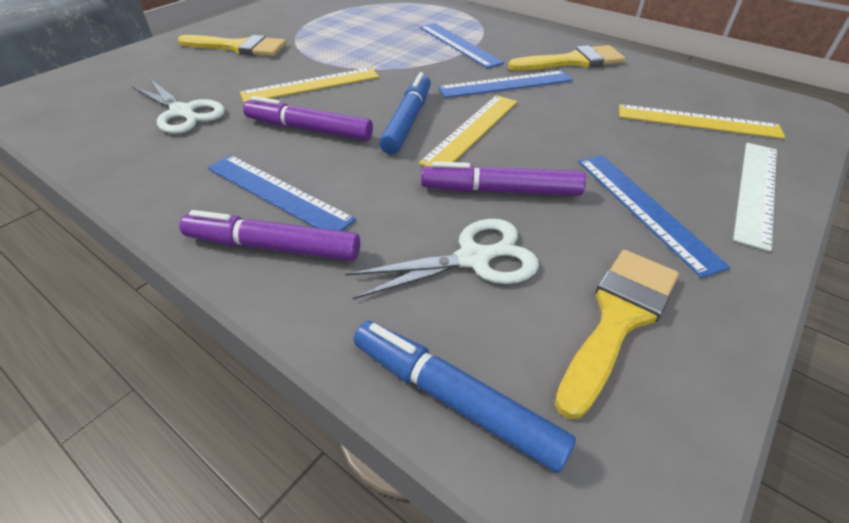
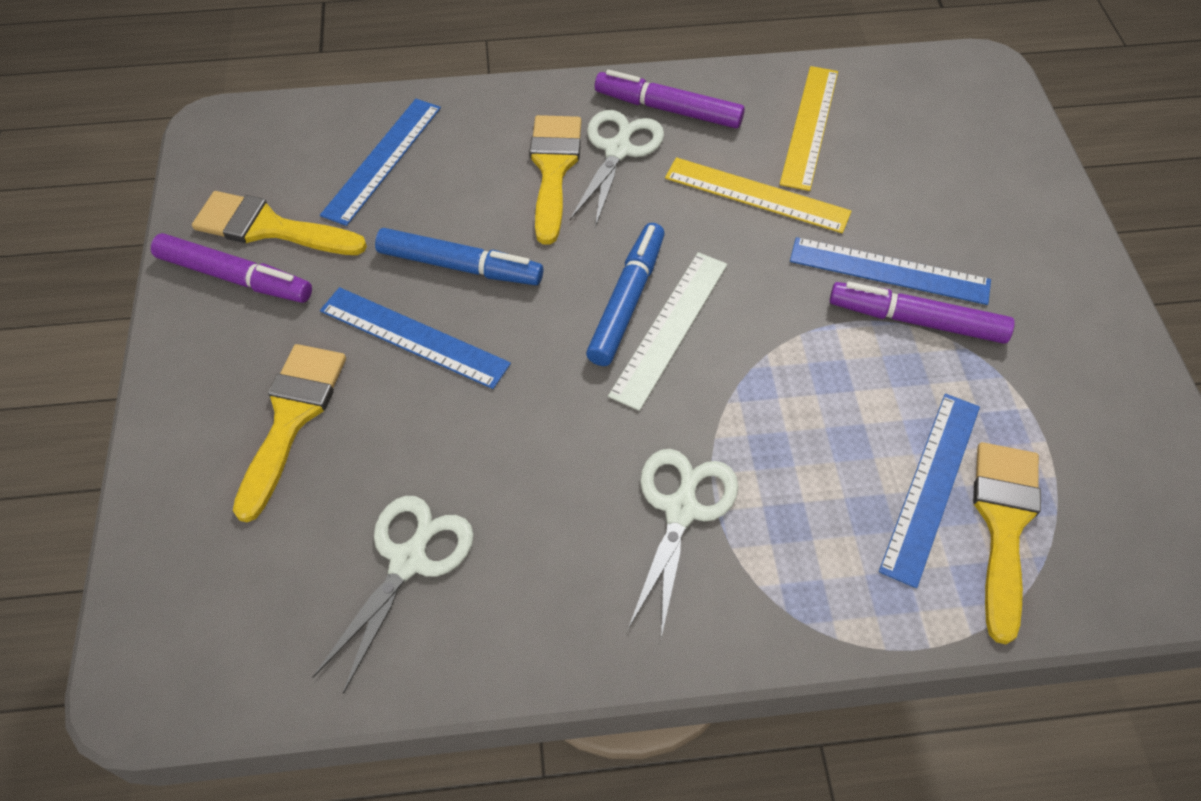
white scissors: [132,79,225,134] [345,219,539,299] = 2 -> [312,496,474,694] [570,110,664,228] [628,449,739,638] = 3
yellow brush: [178,35,287,56] [508,45,625,71] [555,250,679,419] = 3 -> [192,191,367,255] [233,344,346,522] [530,115,581,245] [973,442,1041,644] = 4
yellow ruler: [240,67,379,103] [419,95,517,166] [619,104,785,139] = 3 -> [665,157,852,233] [780,66,838,191] = 2

